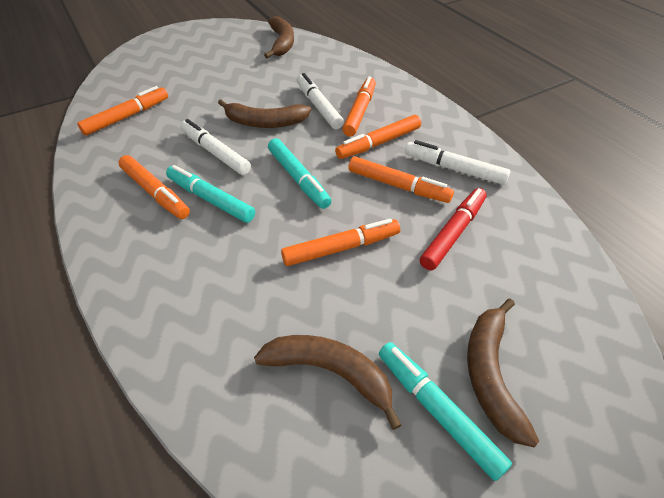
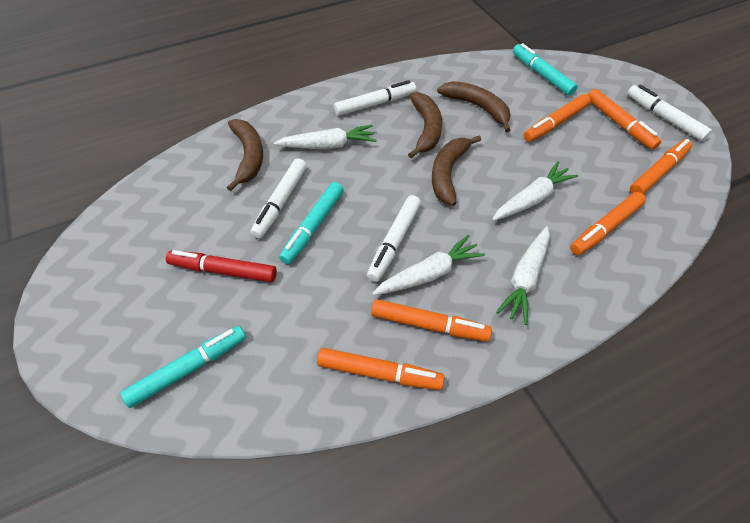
white carrot: none = 0 -> [274,125,376,149] [372,235,485,295] [492,161,578,221] [496,226,550,325] = 4
white marker: [180,119,251,175] [297,73,344,129] [405,140,510,185] = 3 -> [250,158,307,239] [334,80,416,116] [367,195,421,282] [627,85,712,141] = 4

